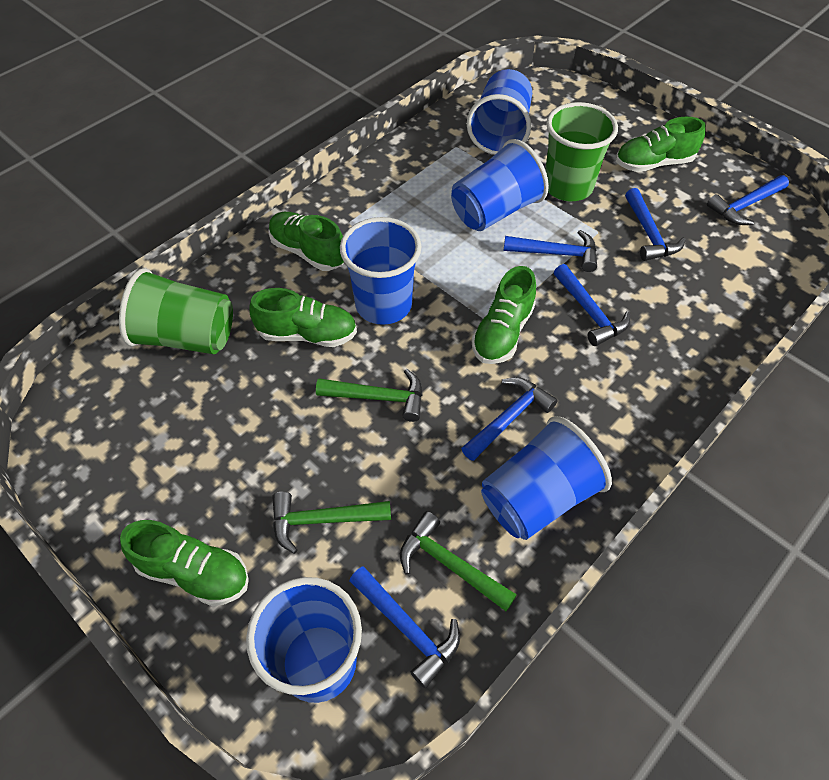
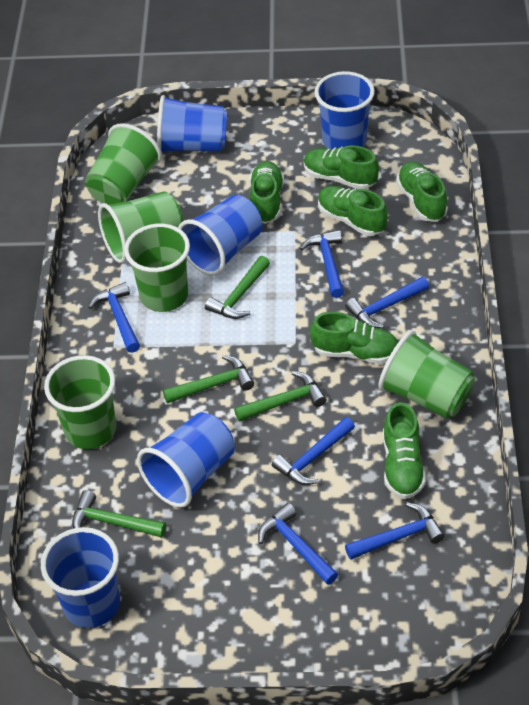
green cup: [119,268,233,354] [545,102,618,201] = 2 -> [44,355,116,449] [85,123,162,205] [98,191,183,263] [124,224,190,312] [379,330,475,419] = 5
green hammer: [272,492,391,554] [316,369,422,422] [400,511,517,611] = 3 -> [72,490,166,538] [163,355,254,404] [205,256,270,319] [234,371,327,422] = 4
green shoe: [120,520,249,606] [249,288,357,347] [268,212,344,271] [472,266,536,364] [616,117,706,172] = 5 -> [249,161,284,224] [304,146,379,189] [310,312,398,364] [318,186,388,236] [383,402,426,499] [396,162,448,221] = 6

